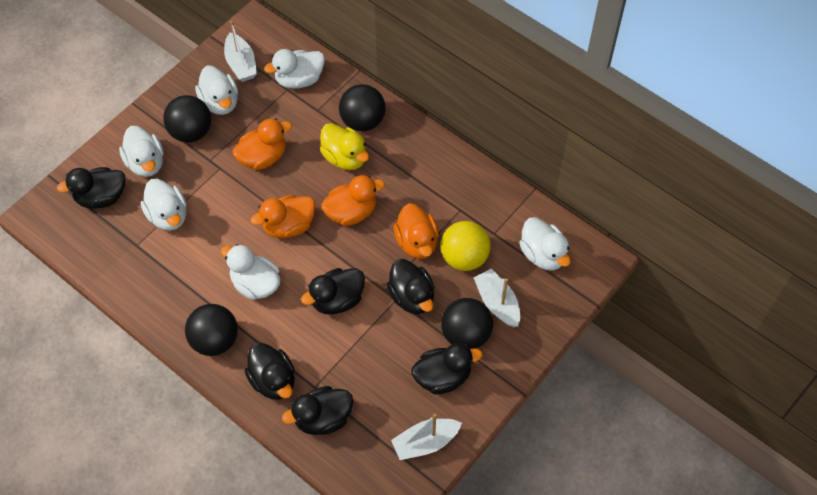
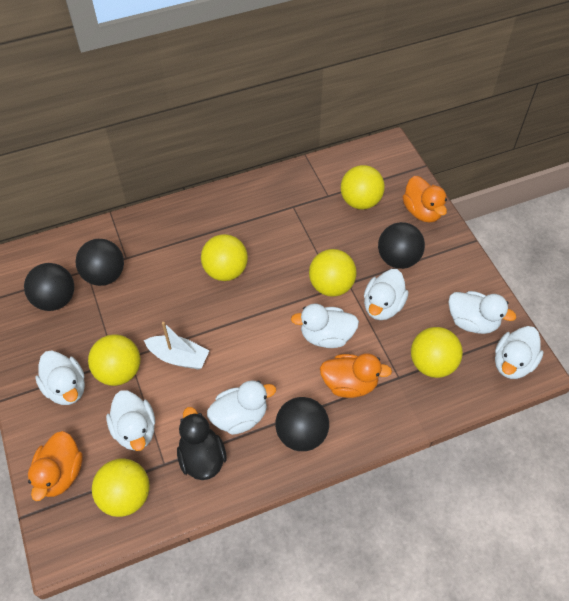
black duck: [57,167,125,208] [244,343,295,400] [282,386,353,435] [301,268,365,315] [386,259,434,314] [412,343,482,394] = 6 -> [177,407,227,480] = 1
orange duck: [232,118,292,170] [251,195,316,238] [321,175,385,226] [394,203,439,259] = 4 -> [28,431,83,501] [320,353,392,398] [403,176,447,223] = 3
white boat: [224,21,257,82] [391,414,462,460] [474,268,520,327] = 3 -> [144,322,209,369] = 1
white duck: [119,126,164,177] [141,179,186,231] [195,66,238,115] [221,244,280,300] [264,49,325,89] [519,217,571,271] = 6 -> [35,351,85,405] [106,390,155,451] [207,380,276,435] [291,303,359,348] [364,269,409,320] [449,291,516,334] [495,326,544,379] = 7
yellow ball: [440,221,491,271] = 1 -> [88,334,140,386] [92,458,150,517] [201,234,248,281] [309,249,356,296] [341,165,385,209] [411,327,463,378] = 6
yellow duck: [320,123,369,170] = 1 -> none = 0

